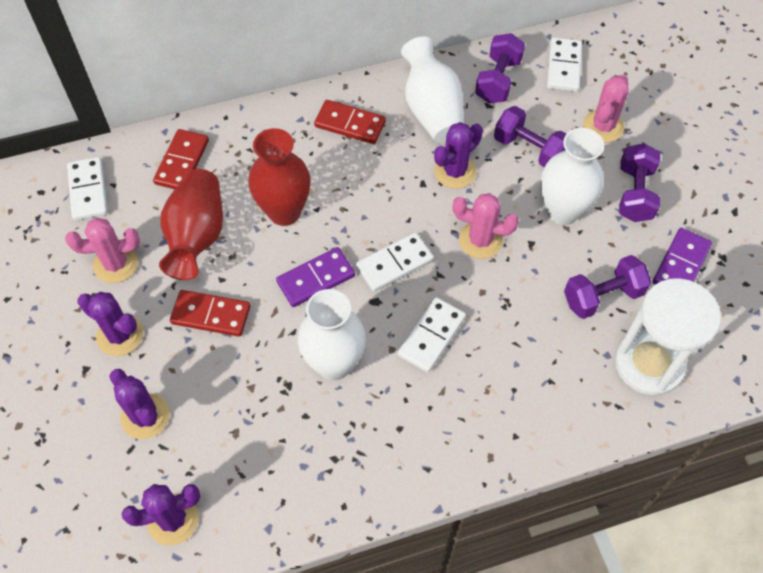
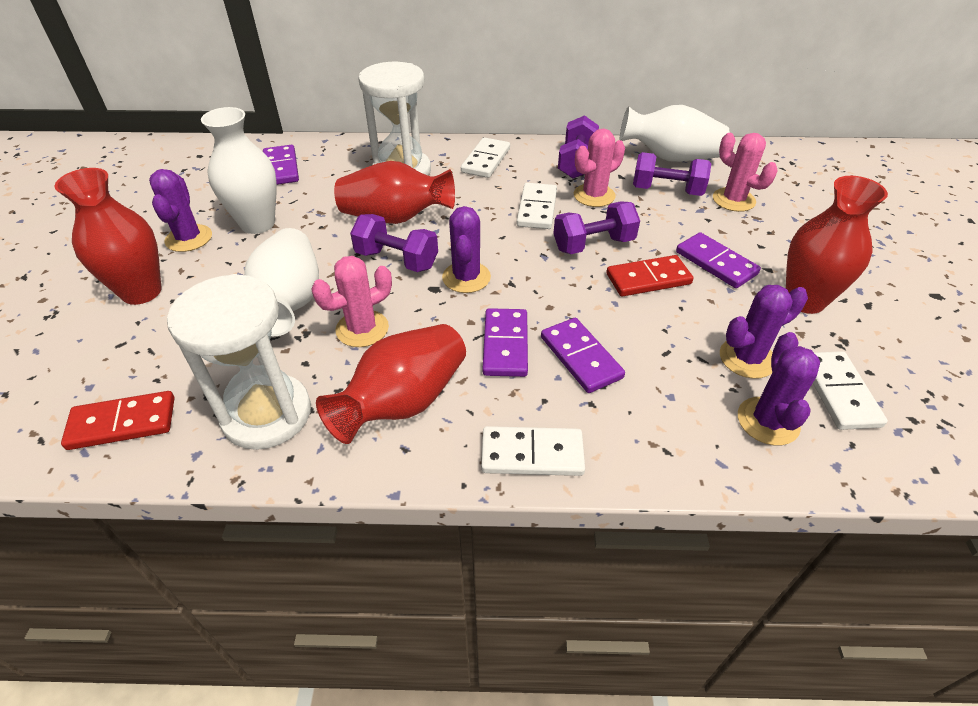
purple domino: [276,247,355,307] [653,228,712,284] = 2 -> [263,145,299,185] [483,308,528,377] [541,318,625,393] [676,232,761,288] = 4
red domino: [153,129,209,189] [170,290,250,337] [314,100,386,144] = 3 -> [61,391,175,450] [606,255,694,297] = 2
red vase: [159,169,223,280] [248,128,311,226] = 2 -> [54,168,161,305] [316,324,466,444] [334,161,455,224] [786,176,888,314] = 4
white hourglass: [615,278,721,395] = 1 -> [167,274,311,450] [358,62,431,176] = 2

